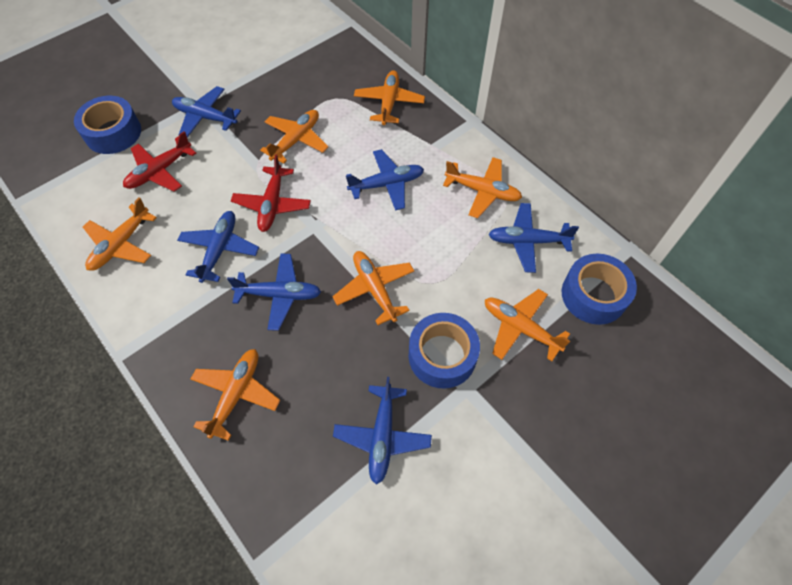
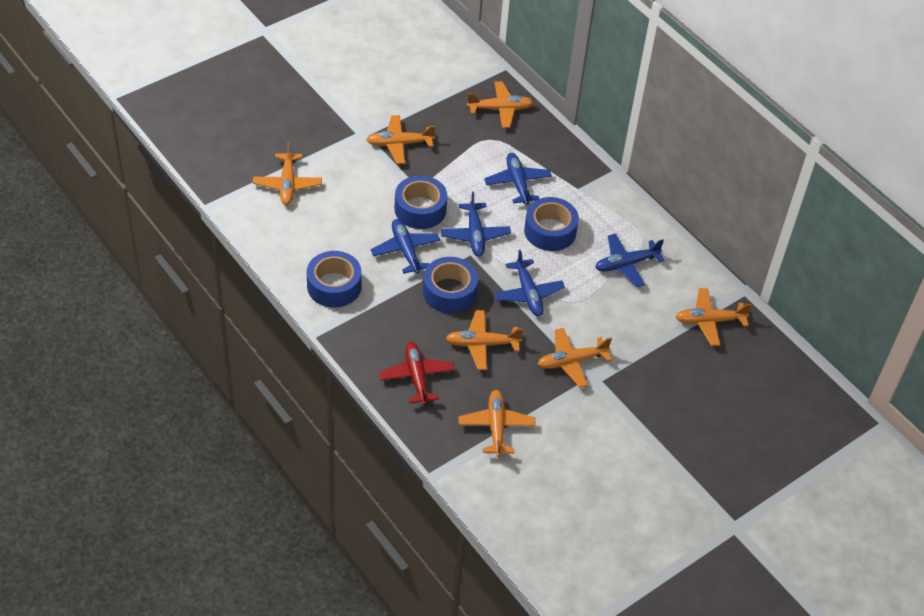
blue plane: [172,86,241,137] [177,211,259,283] [227,253,321,331] [333,377,432,485] [346,149,424,211] [488,203,579,273] = 6 -> [371,219,440,274] [441,192,511,257] [484,153,552,205] [494,250,565,316] [595,234,665,287] = 5
blue tape: [74,96,141,154] [409,313,480,389] [562,254,637,325] = 3 -> [307,251,362,308] [395,175,447,229] [423,257,478,313] [524,197,579,251] = 4
red plane: [123,131,196,191] [231,154,311,232] = 2 -> [379,342,455,405] = 1

